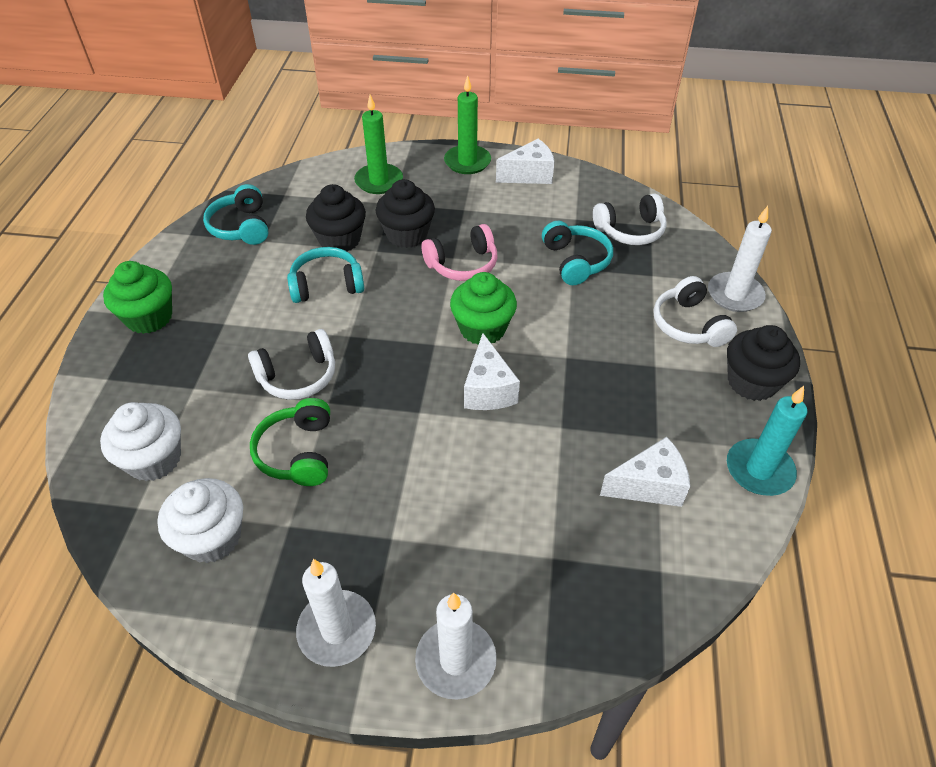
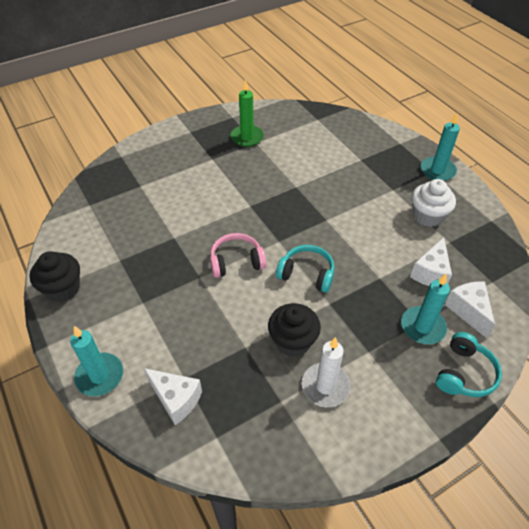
black cupcake: [306,184,366,251] [376,179,435,248] [727,325,800,401] = 3 -> [30,251,80,302] [268,303,321,357] = 2
green candle: [354,95,403,194] [444,75,491,174] = 2 -> [231,79,264,147] = 1
green cupcake: [103,261,172,334] [450,272,517,345] = 2 -> none = 0
green headphones: [250,398,330,486] = 1 -> none = 0
turquoise candle: [727,386,808,496] = 1 -> [70,326,123,396] [401,274,450,344] [421,113,460,181] = 3
turquoise headphones: [203,184,268,245] [287,247,364,303] [542,221,613,285] = 3 -> [276,245,334,293] [436,332,502,397] = 2
white candle: [296,559,376,667] [415,593,497,700] [708,206,772,312] = 3 -> [302,337,351,407] = 1
white cupcake: [100,402,181,481] [157,478,243,563] = 2 -> [412,179,456,227] = 1
white headphones: [248,329,335,400] [593,194,667,245] [653,276,737,347] = 3 -> none = 0

